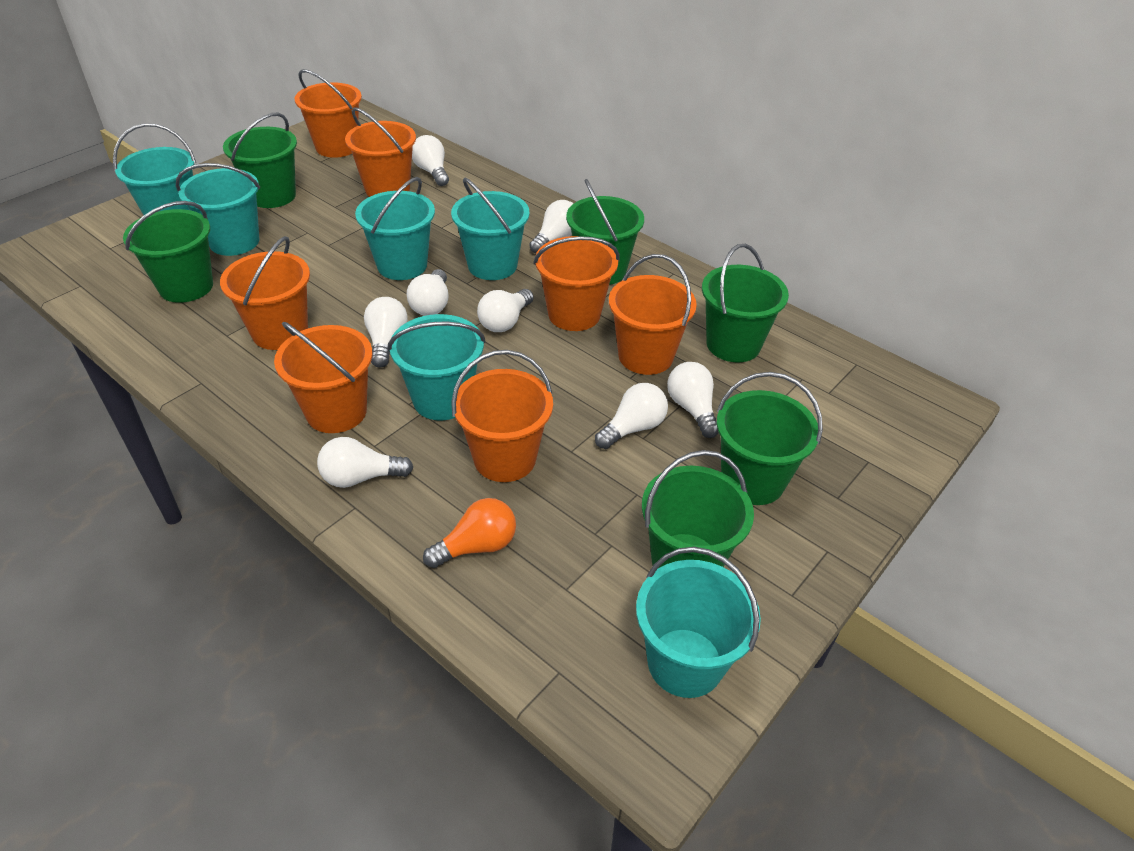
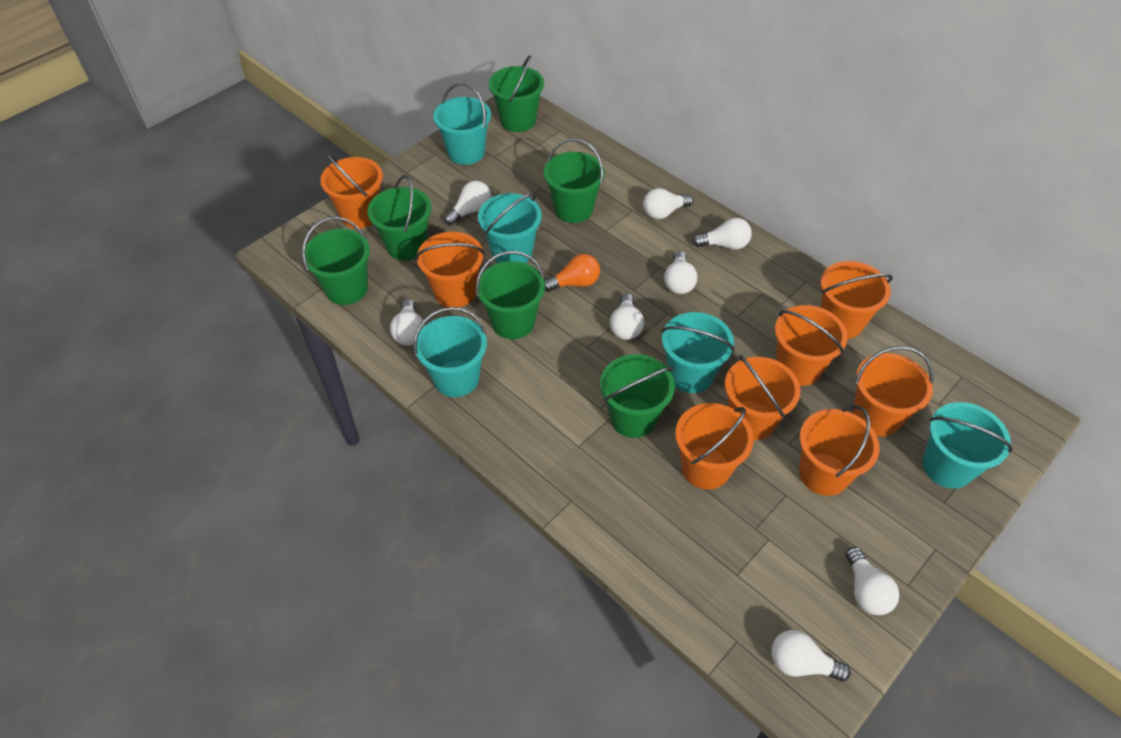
orange bucket: [220,236,310,350] [274,322,373,433] [295,69,362,158] [345,108,416,197] [451,350,553,482] [533,236,620,331] [609,254,697,375] = 7 -> [320,153,383,229] [416,232,485,308] [675,403,754,489] [725,355,801,440] [775,305,848,386] [799,405,880,496] [820,261,893,339] [853,346,934,437] = 8
turquoise bucket: [113,123,196,215] [176,163,260,256] [355,177,435,280] [388,314,486,420] [451,178,530,280] [636,547,761,698] = 6 -> [413,307,487,397] [433,83,491,165] [478,193,542,263] [662,312,734,393] [922,402,1013,489] = 5

